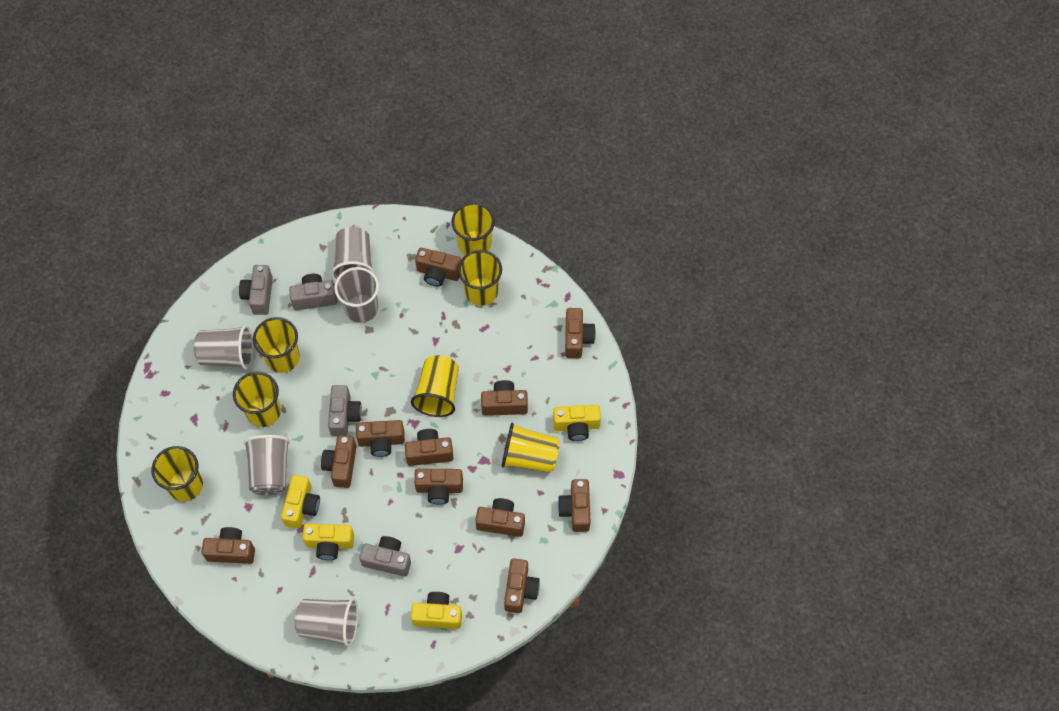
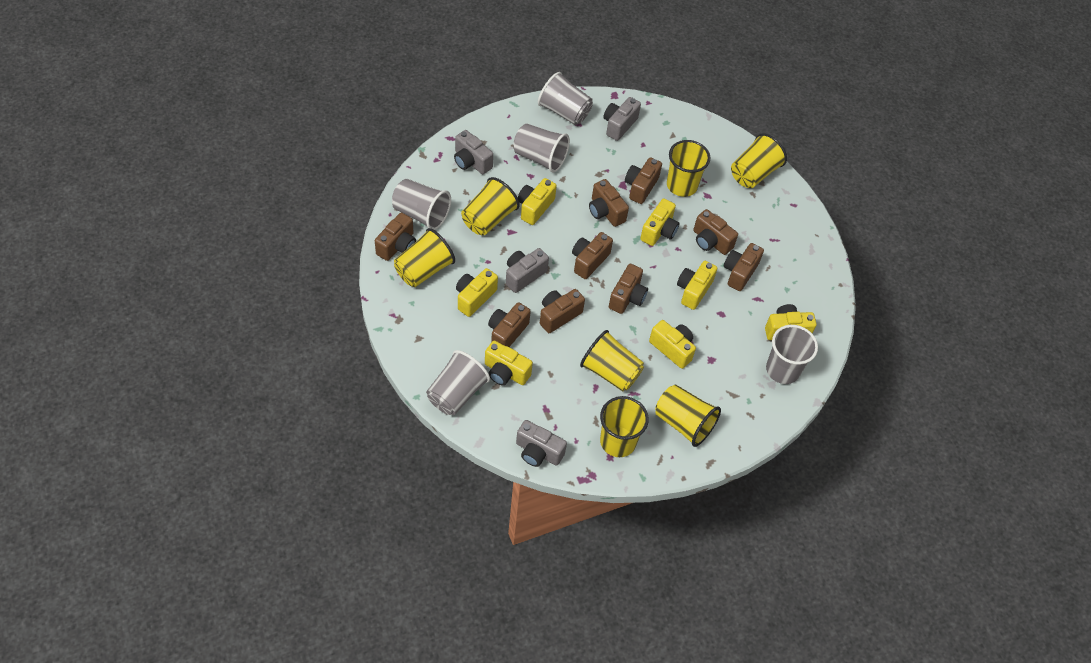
brown camera: [202,527,255,564] [321,435,356,488] [356,420,405,457] [405,429,454,466] [414,469,463,504] [415,248,461,286] [475,498,525,537] [481,380,528,416] [504,558,540,613] [558,479,590,532] [565,308,596,358] = 11 -> [375,212,416,261] [488,302,531,347] [540,289,585,333] [572,232,613,279] [589,179,629,227] [609,264,648,314] [625,157,662,204] [693,209,738,255] [724,243,764,291] = 9
yellow camera: [281,475,320,529] [303,524,354,560] [411,592,462,629] [553,405,601,441] = 4 -> [456,268,498,317] [485,340,533,386] [518,178,557,225] [640,199,680,246] [649,320,696,369] [677,261,717,310] [765,304,817,340] = 7

